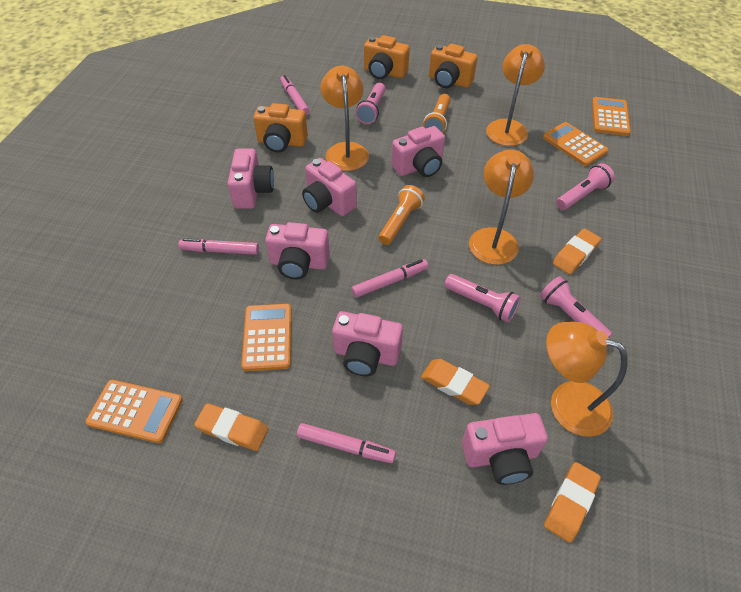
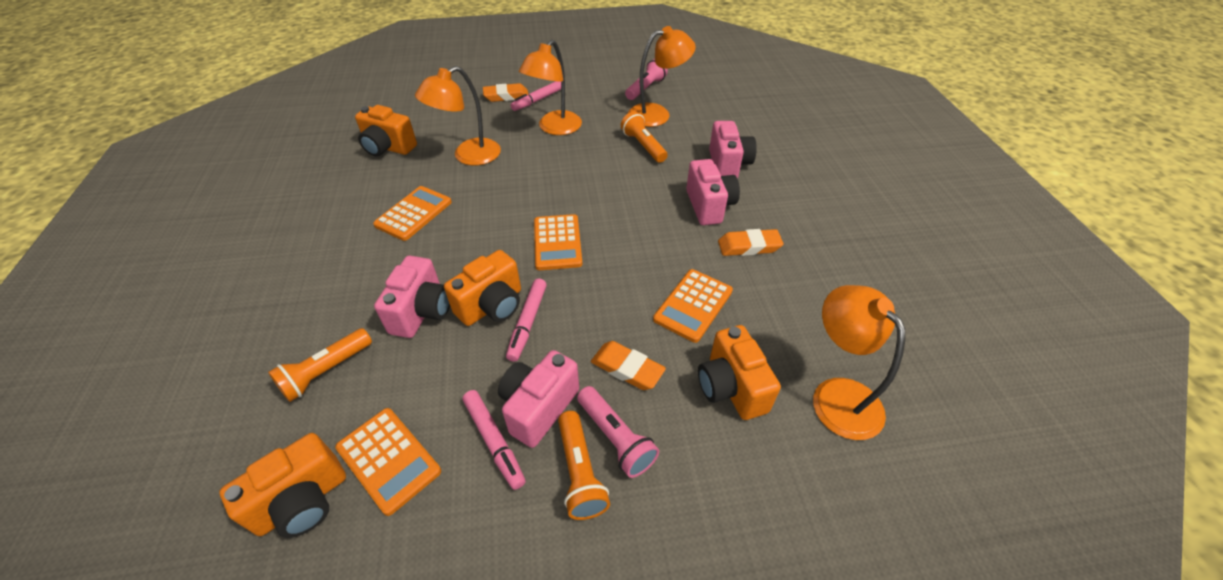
orange camera: [253,103,308,152] [364,35,410,79] [429,44,478,88] = 3 -> [219,433,346,538] [355,105,417,157] [444,250,521,326] [698,325,781,420] = 4
orange eraser: [194,403,269,451] [421,359,490,405] [544,462,601,543] [553,228,601,274] = 4 -> [483,83,528,102] [591,341,666,390] [718,229,783,256] = 3
orange flashlight: [379,185,425,245] [423,94,451,133] = 2 -> [268,328,372,402] [558,411,610,520] [621,111,668,163] = 3
pink camera: [228,149,274,209] [265,222,330,279] [302,158,357,216] [332,311,403,376] [391,126,445,177] [462,413,548,485] = 6 -> [374,256,450,338] [498,350,579,448] [686,159,740,225] [709,121,757,179] = 4
pink flashlight: [356,83,386,124] [444,274,521,323] [540,276,612,338] [556,163,615,210] = 4 -> [577,386,659,478] [625,59,668,100] = 2
pink marker: [178,238,259,255] [280,75,310,115] [297,423,396,463] [351,259,428,298] = 4 -> [463,390,526,490] [506,279,547,362] [510,81,561,111] = 3

